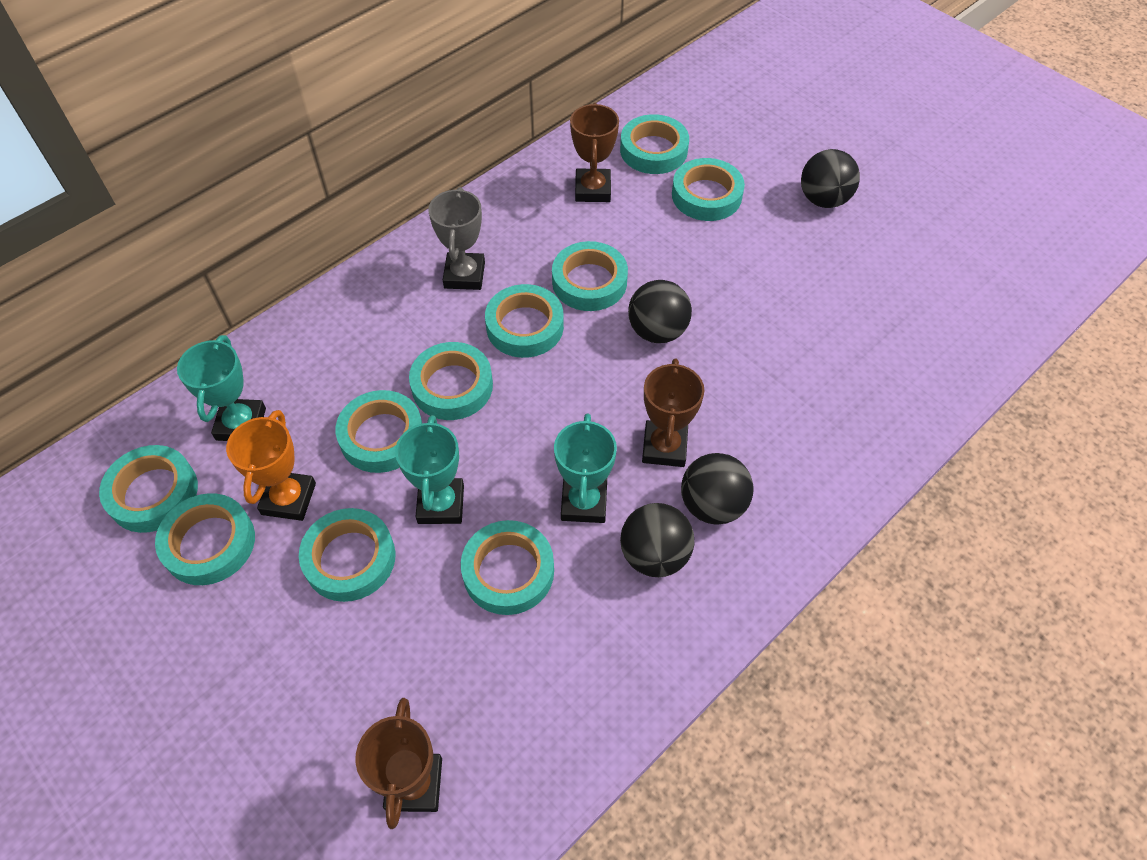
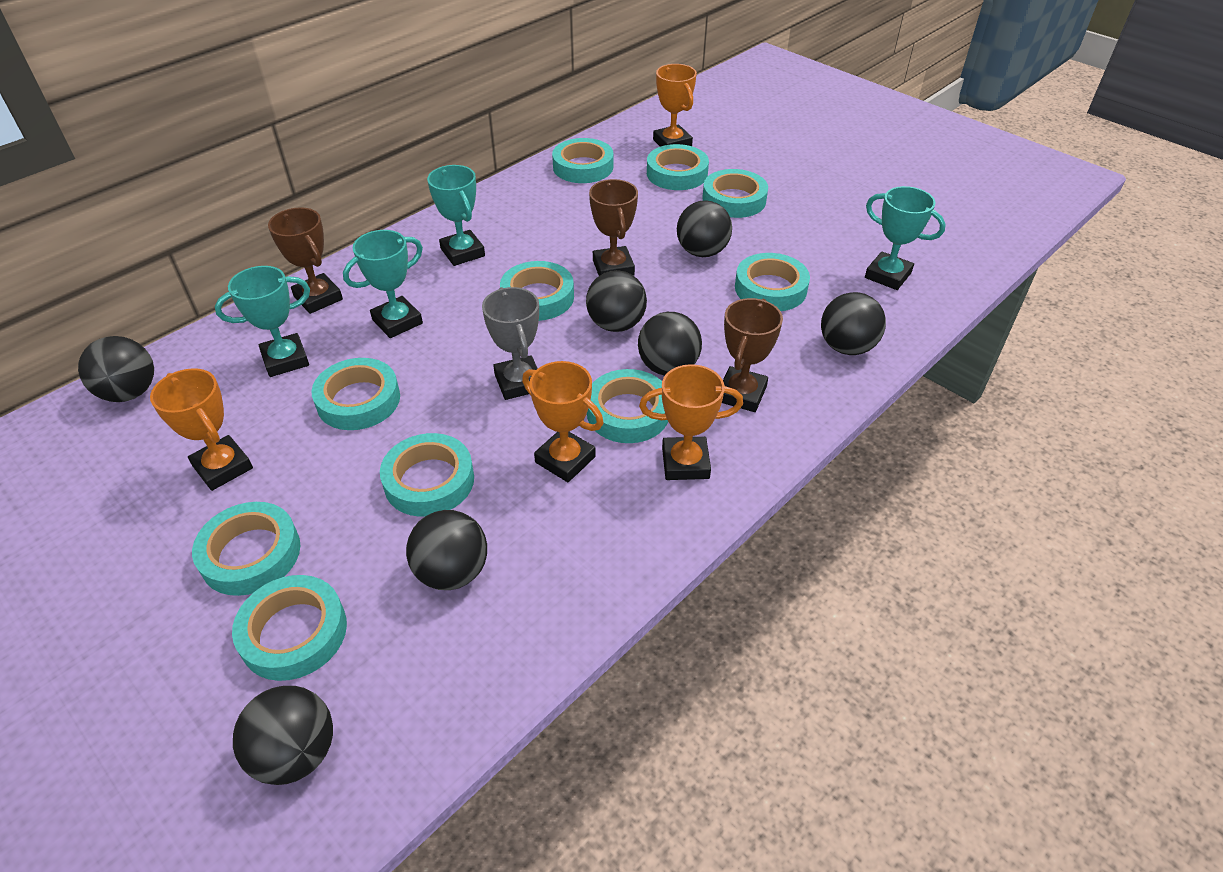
black ball: [620,503,694,577] [628,280,692,343] [681,453,753,525] [801,149,860,208] = 4 -> [78,336,154,402] [233,686,333,785] [406,510,487,590] [586,270,647,332] [638,312,702,376] [677,200,732,257] [821,292,886,355] = 7
orange trophy: [226,410,316,521] = 1 -> [150,368,253,491] [522,361,603,482] [639,364,743,480] [653,64,697,147] = 4
turquoise trophy: [177,335,266,441] [395,415,464,524] [554,413,617,523] = 3 -> [215,266,310,377] [343,230,423,338] [427,165,485,266] [865,186,946,290] = 4

